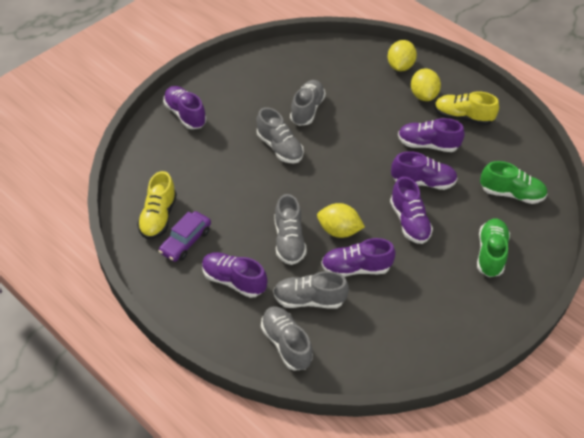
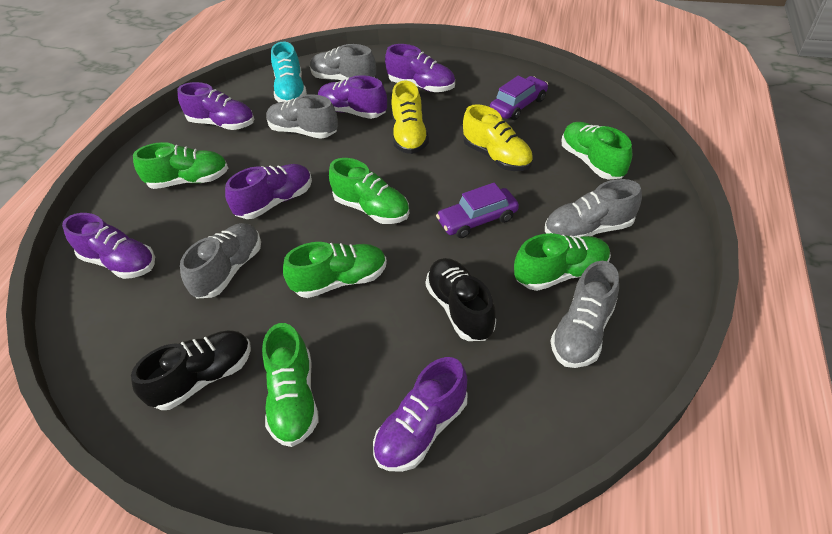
black shoe: none = 0 -> [131,331,251,410] [426,258,496,341] = 2
green shoe: [477,219,510,277] [480,161,547,204] = 2 -> [133,142,228,189] [262,323,319,447] [283,242,387,298] [329,158,410,224] [514,233,611,291] [562,122,632,180] = 6
purple car: [159,211,211,262] = 1 -> [436,183,519,238] [490,76,548,120] = 2
turquoise shoe: none = 0 -> [271,42,307,102] = 1
yellow lemon: [317,203,365,238] [388,40,417,71] [411,68,441,101] = 3 -> none = 0

